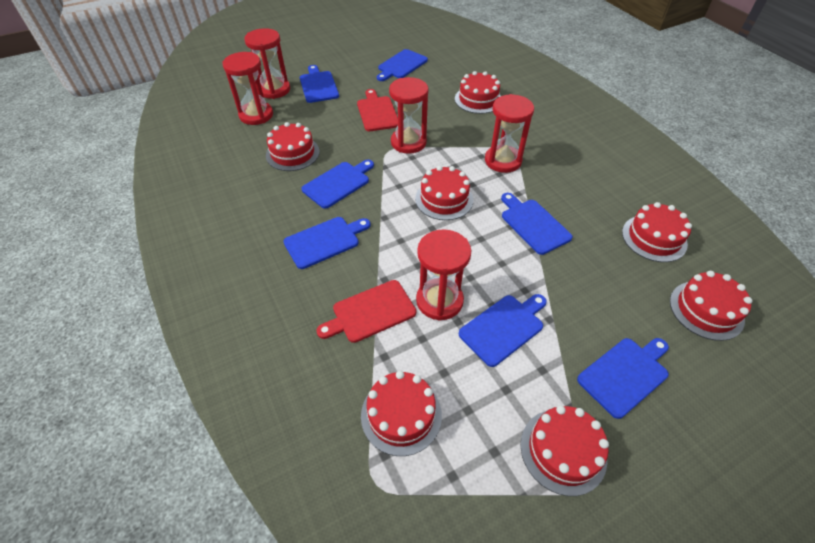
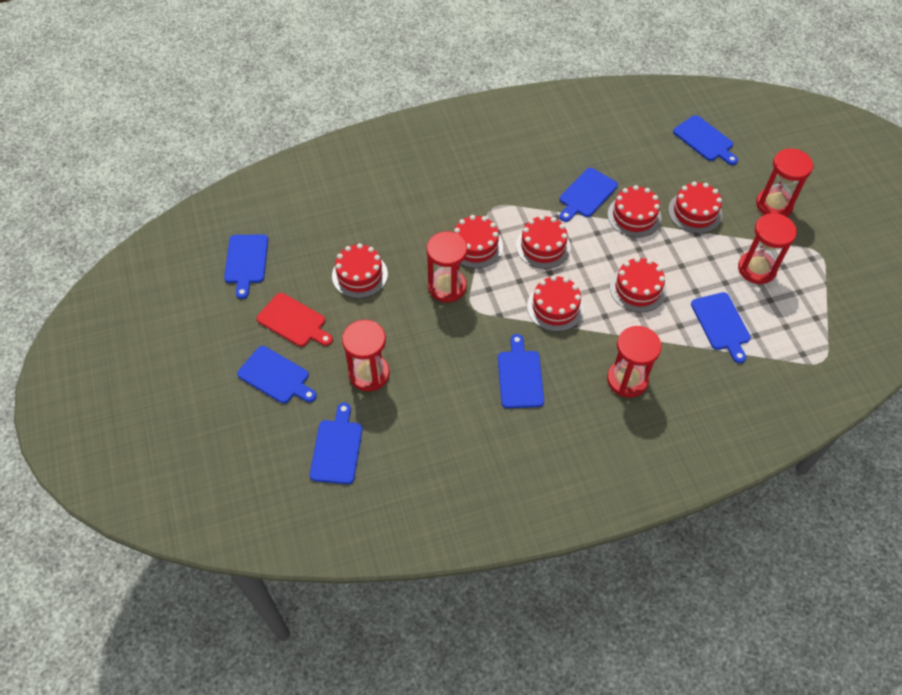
red cutting board: [316,280,416,343] [357,89,398,131] = 2 -> [256,293,333,347] = 1

